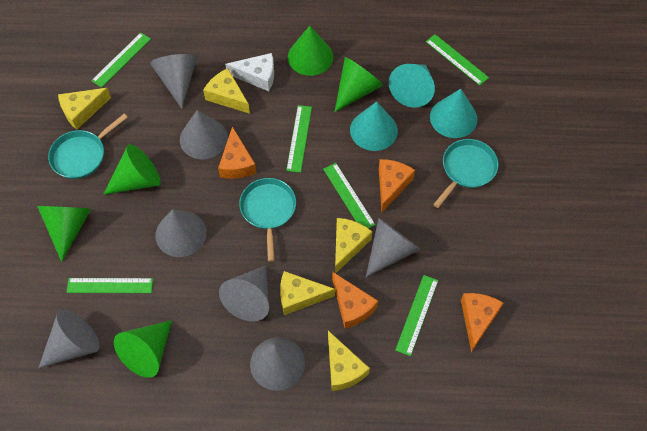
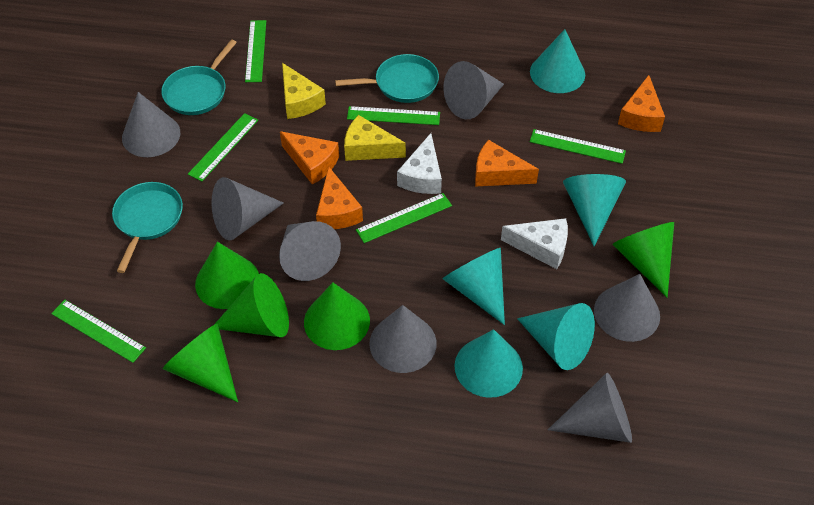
turquoise cone: [350,102,398,151] [389,64,435,108] [430,89,478,138] = 3 -> [443,248,505,325] [454,329,523,398] [517,303,595,370] [530,29,585,93] [563,174,626,246] = 5
white cheese: [225,53,274,91] = 1 -> [397,133,442,194] [501,218,568,269] = 2
yellow cheese: [58,88,111,130] [203,68,250,114] [280,271,335,315] [328,331,370,391] [335,218,372,274] = 5 -> [282,63,326,119] [344,115,406,161] = 2

